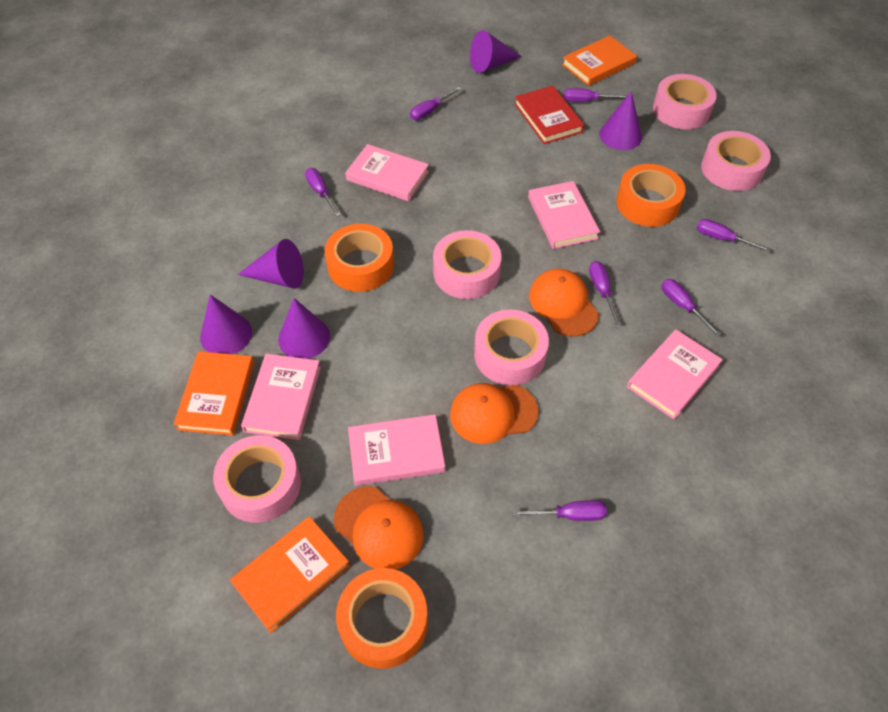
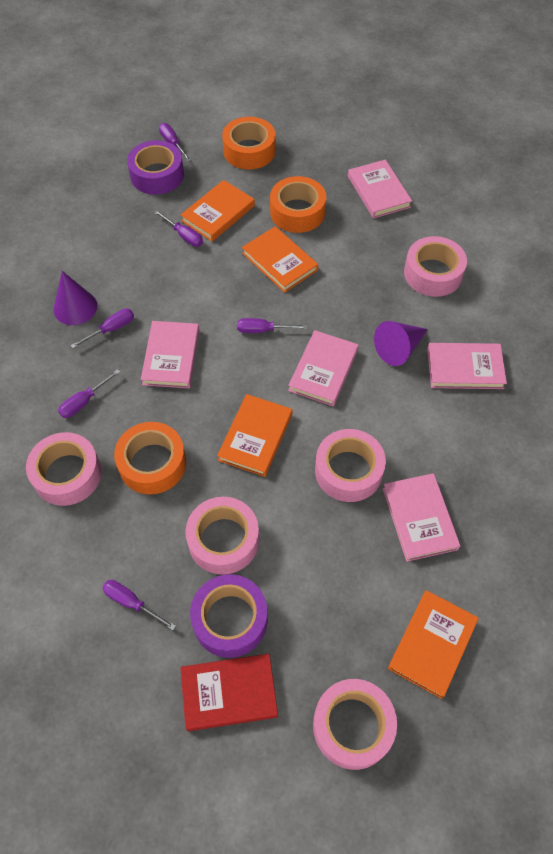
orange book: [174,351,254,436] [230,516,350,633] [562,36,637,86] = 3 -> [181,180,255,242] [217,394,292,477] [242,226,318,293] [388,590,479,699] = 4
orange cap: [334,486,424,569] [450,383,539,444] [529,269,599,337] = 3 -> none = 0
purple cone: [200,295,252,354] [238,239,304,288] [278,298,330,359] [470,30,522,73] [599,91,642,150] = 5 -> [53,271,97,325] [374,321,428,366] = 2
purple screwdriver: [305,168,341,216] [410,87,461,120] [512,500,607,521] [564,88,627,102] [589,261,621,325] [662,279,722,336] [697,219,771,252] = 7 -> [58,369,120,418] [71,308,134,348] [102,580,176,630] [154,210,203,247] [159,123,192,162] [237,318,307,333] = 6
purple tape: none = 0 -> [127,140,184,195] [190,574,268,658] = 2

